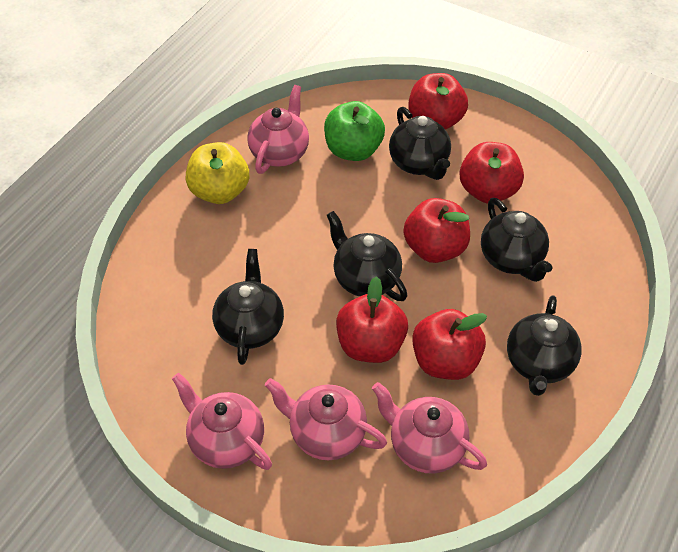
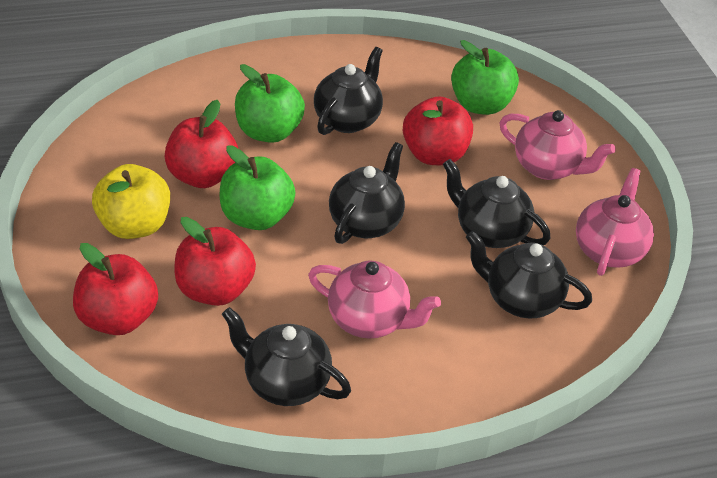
green apple: [324,101,385,161] = 1 -> [220,145,295,230] [235,64,305,143] [451,40,519,115] = 3
pink teapot: [172,373,272,470] [247,85,309,174] [265,378,387,460] [372,382,487,474] = 4 -> [308,261,441,339] [499,110,616,180] [576,168,654,276] = 3
red apple: [336,276,408,363] [403,198,470,263] [408,73,468,130] [412,309,487,380] [460,142,524,204] = 5 -> [73,243,158,335] [164,100,238,188] [174,217,256,306] [403,96,473,165] = 4

